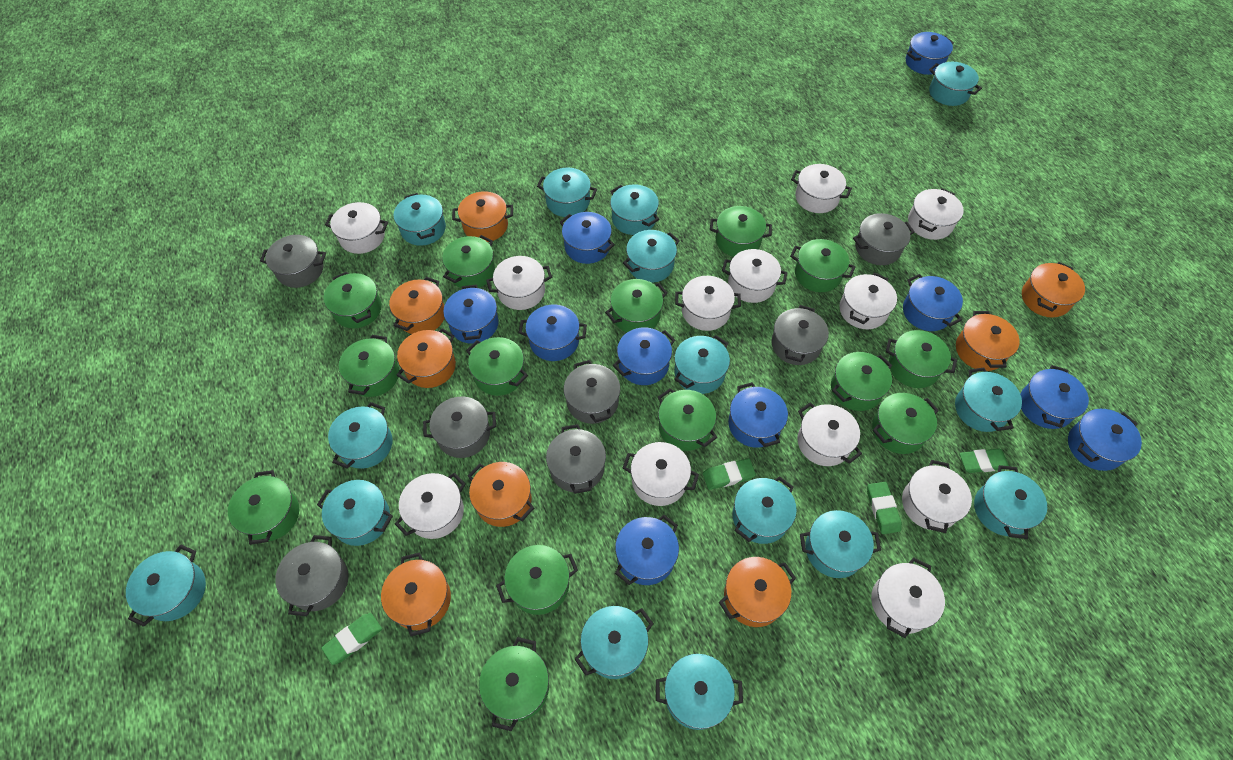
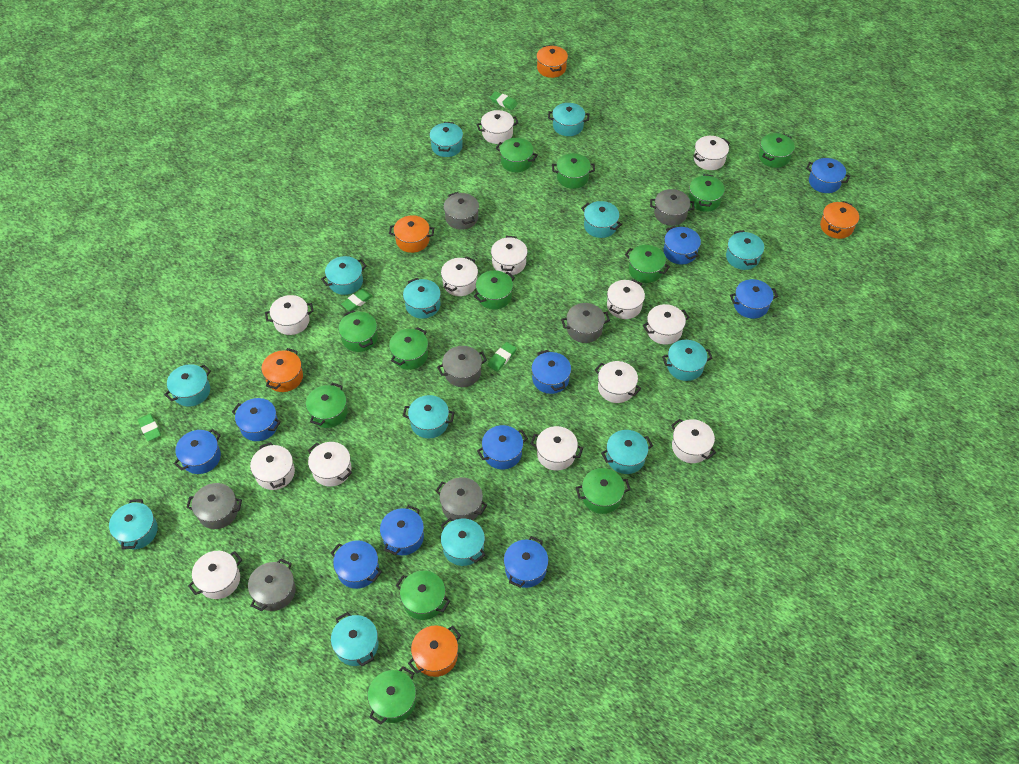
green pot: [228,470,299,545] [324,272,382,328] [339,335,399,397] [442,235,495,288] [466,337,528,396] [479,637,549,731] [496,545,578,615] [605,279,667,332] [658,388,717,451] [710,206,772,257] [790,239,855,292] [831,352,892,411] [872,393,939,454] [885,330,957,388] = 14 -> [306,383,348,428] [338,310,378,352] [368,666,416,725] [389,327,428,370] [396,571,450,620] [474,270,515,309] [496,138,538,172] [552,153,595,189] [576,468,630,514] [625,245,670,283] [689,174,725,212] [759,133,795,168] = 12
orange pot: [381,552,451,636] [389,277,444,334] [396,328,456,388] [452,191,513,242] [468,462,534,527] [719,557,796,627] [956,311,1020,371] [1022,262,1085,318] = 8 -> [261,348,303,392] [389,215,434,253] [408,626,461,677] [536,45,568,78] [820,201,859,239] = 5
turquoise pot: [126,545,206,627] [317,480,393,546] [328,402,393,469] [394,193,446,246] [537,168,597,217] [575,606,654,679] [610,185,659,235] [623,230,680,283] [656,654,743,730] [674,335,730,394] [732,476,797,544] [800,510,881,578] [929,62,982,106] [955,367,1022,432] [974,465,1047,539] = 15 -> [109,499,158,549] [164,364,211,407] [321,256,366,295] [331,612,378,666] [403,278,441,319] [403,395,455,438] [430,122,463,157] [441,518,485,566] [548,103,589,136] [581,201,622,238] [601,430,653,474] [662,340,712,381] [726,230,764,270] = 13
white pot: [325,202,388,254] [395,473,466,539] [486,256,552,310] [623,442,699,506] [675,276,741,331] [722,249,787,303] [791,164,852,213] [797,403,862,466] [839,272,897,329] [871,557,945,638] [902,460,972,533] [908,188,964,240] = 12 -> [188,551,242,599] [250,442,295,490] [265,295,314,335] [308,442,352,487] [441,256,478,296] [476,110,518,144] [491,236,527,275] [530,426,583,471] [595,361,641,403] [607,279,645,319] [643,304,690,345] [671,419,716,463] [693,136,730,170] = 13

